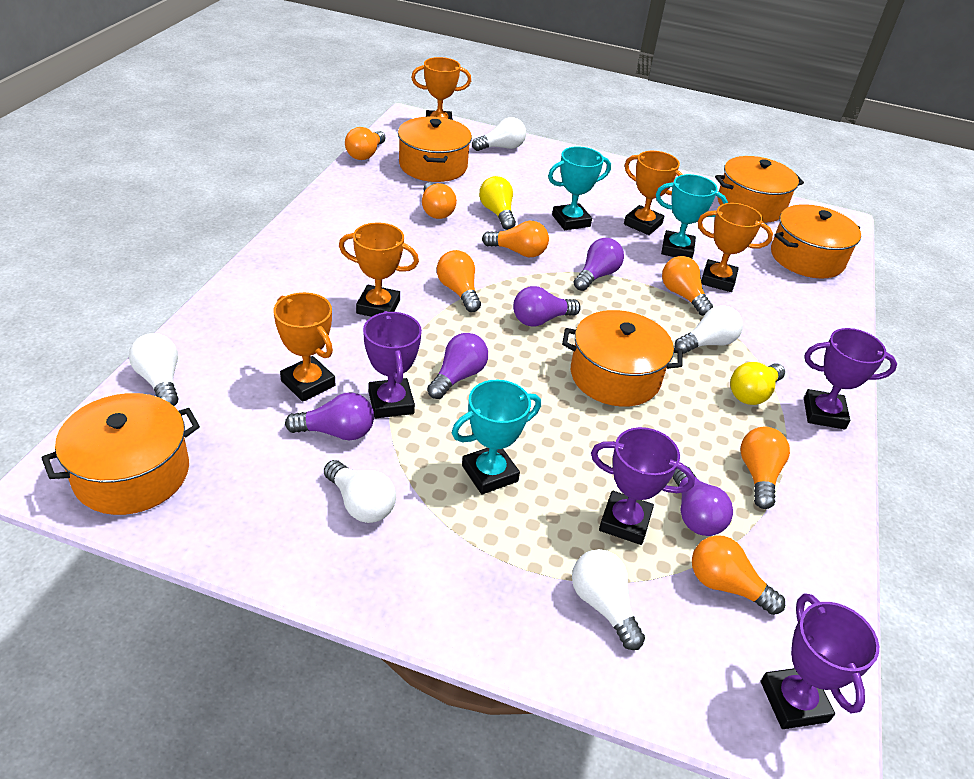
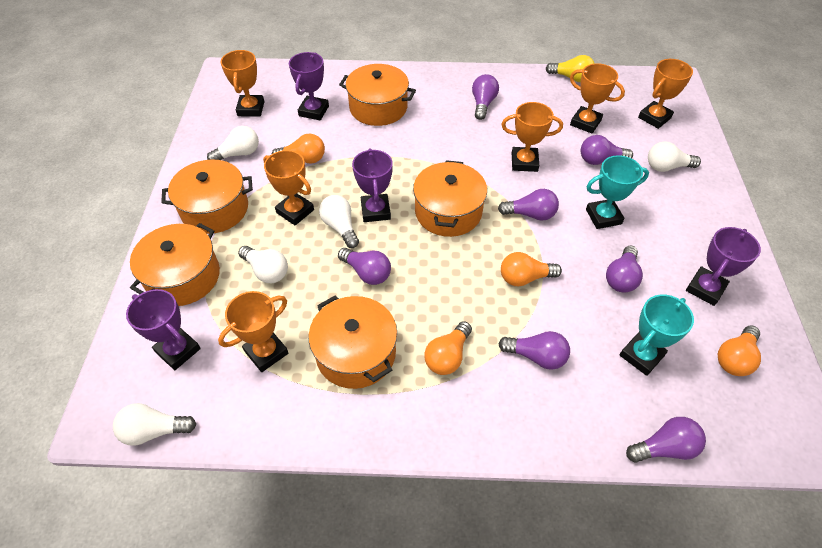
orange light bulb: [345,127,386,160] [422,182,457,219] [437,250,481,312] [482,221,549,257] [662,256,713,316] [692,535,785,615] [740,427,790,509] = 7 -> [272,134,325,164] [424,321,472,375] [501,252,562,286] [718,325,761,376] = 4
orange trophy: [274,292,335,402] [339,223,419,317] [411,57,471,120] [624,151,683,235] [698,203,773,292] = 5 -> [218,291,288,372] [221,50,264,117] [263,150,314,225] [501,102,563,172] [570,63,625,134] [638,59,693,129] = 6
purple light bulb: [285,392,374,440] [427,333,488,399] [513,286,581,327] [573,238,624,291] [673,466,733,536] = 5 -> [338,248,391,285] [472,74,499,120] [498,189,559,221] [498,331,570,370] [581,135,633,165] [606,245,643,292] [626,417,706,463] = 7
turquoise trophy: [452,380,541,494] [548,146,611,230] [656,174,728,259] = 3 -> [586,155,649,229] [620,294,694,376] = 2
yellow light bulb: [479,176,516,230] [730,362,785,405] = 2 -> [546,55,595,82] = 1

